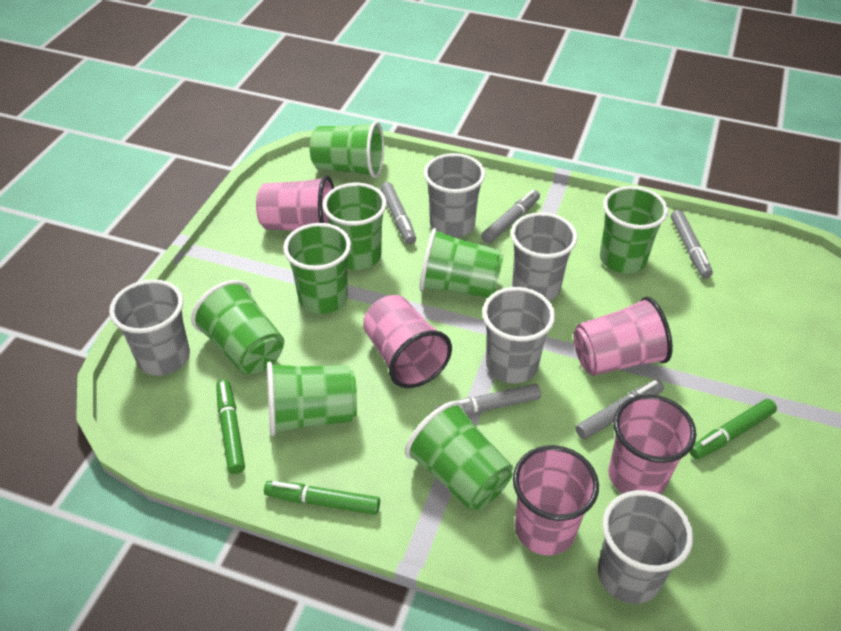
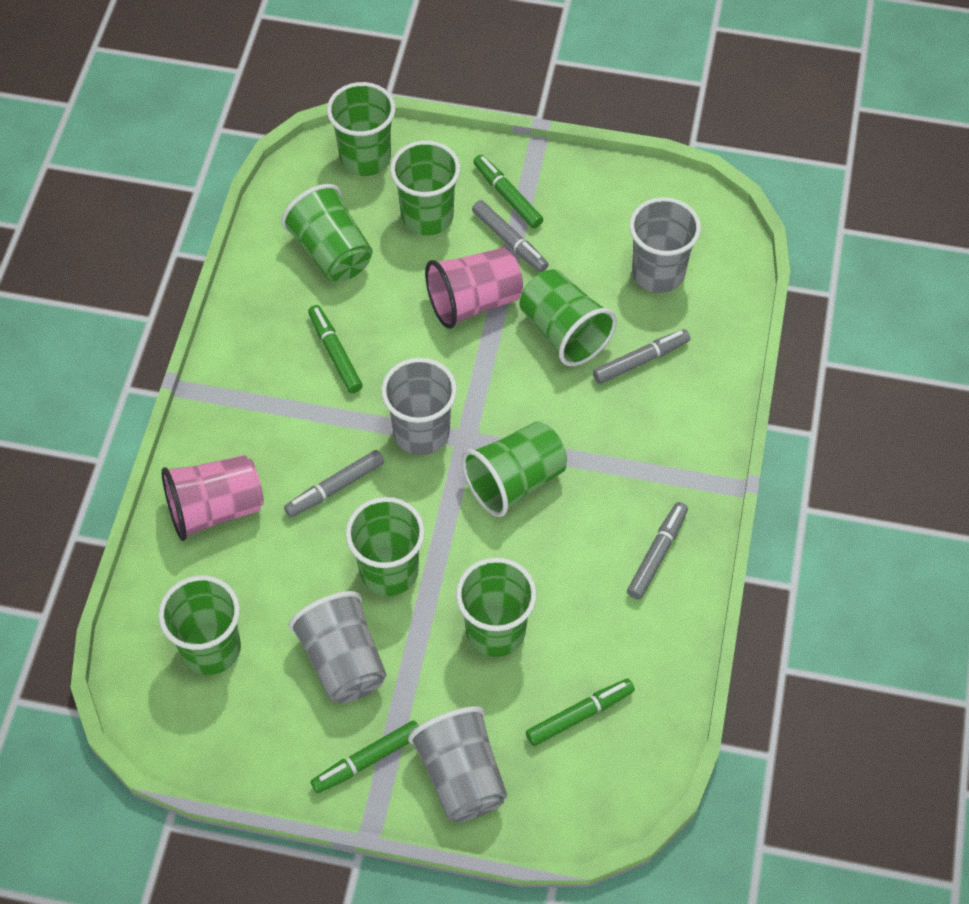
green marker: [216,380,245,474] [264,481,380,515] [690,399,777,459] = 3 -> [308,305,363,393] [311,720,418,794] [473,155,543,228] [526,679,635,746] = 4
grey cup: [109,279,190,376] [424,153,486,238] [482,287,555,384] [511,212,578,301] [598,490,693,604] = 5 -> [289,591,386,703] [381,358,457,455] [408,706,507,822] [629,197,701,293] = 4
grey marker: [380,182,416,244] [436,384,541,416] [481,190,540,243] [576,379,664,439] [671,210,713,278] = 5 -> [284,450,384,518] [472,200,549,272] [593,329,690,384] [627,502,688,600] = 4
pink cup: [256,176,334,231] [363,295,452,388] [513,445,599,555] [573,297,673,376] [608,394,696,494] = 5 -> [161,455,264,541] [425,248,523,329] = 2

